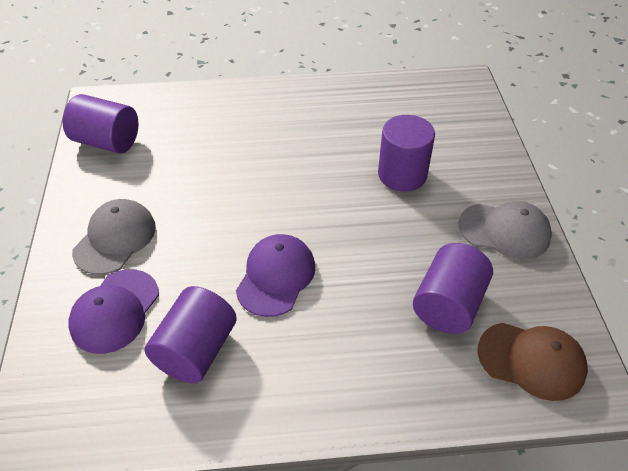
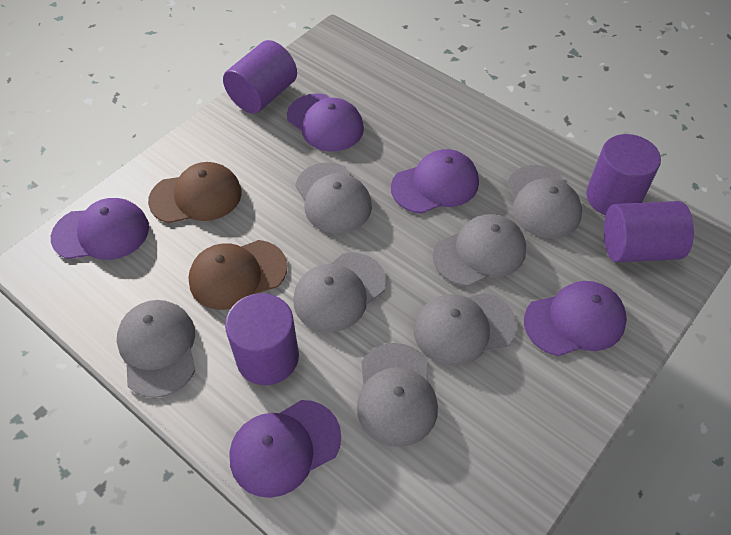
brown cap: [477,323,588,401] = 1 -> [148,162,242,223] [188,240,287,310] = 2
grey cap: [72,199,156,275] [459,201,552,259] = 2 -> [117,300,195,398] [293,252,386,332] [295,162,372,234] [357,343,438,447] [414,293,517,366] [433,214,526,287] [507,165,582,239] = 7
purple cap: [68,269,159,354] [236,234,315,317] = 2 -> [51,198,149,260] [229,400,341,498] [287,93,364,152] [391,149,479,214] [524,281,627,356] = 5

